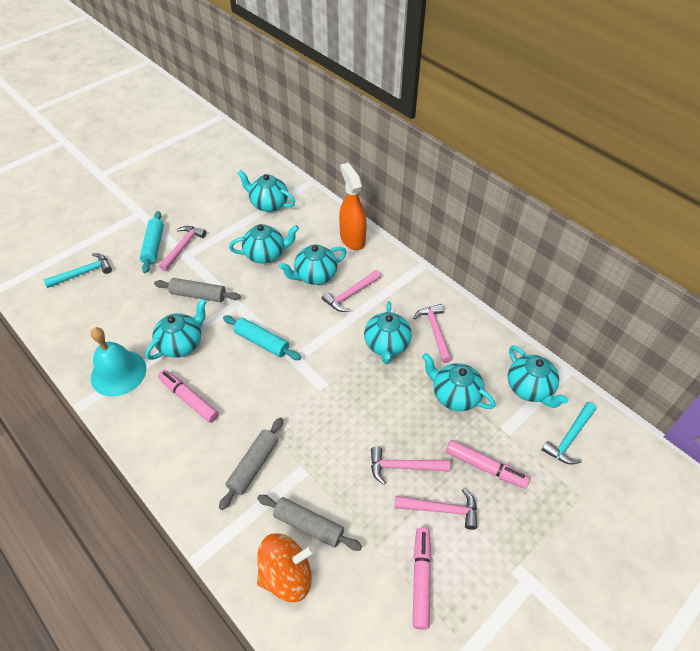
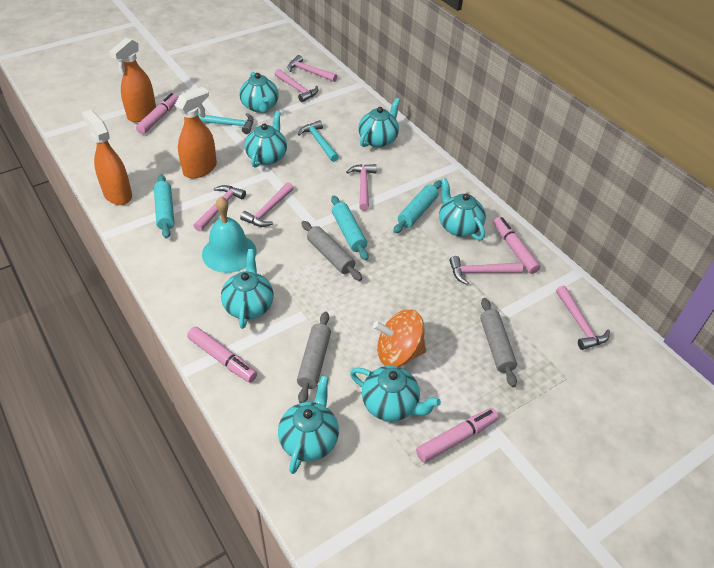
orange spray bottle: [339,163,367,250] = 1 -> [82,110,132,205] [109,38,156,122] [175,87,217,178] = 3
pink hammer: [159,226,206,271] [322,270,381,312] [371,447,450,485] [395,488,478,530] [413,304,452,363] = 5 -> [194,185,246,232] [240,182,294,227] [275,69,318,102] [287,55,337,82] [346,164,377,211] [449,256,523,285] [556,286,610,350] = 7
pink marker: [158,370,219,423] [412,528,432,630] [446,440,530,489] = 3 -> [136,93,178,134] [187,326,257,383] [416,408,499,462] [493,217,540,274] = 4
turquoise rolling pin: [140,211,164,273] [223,315,301,360] = 2 -> [154,174,174,239] [331,195,369,261] [393,180,442,234] = 3

